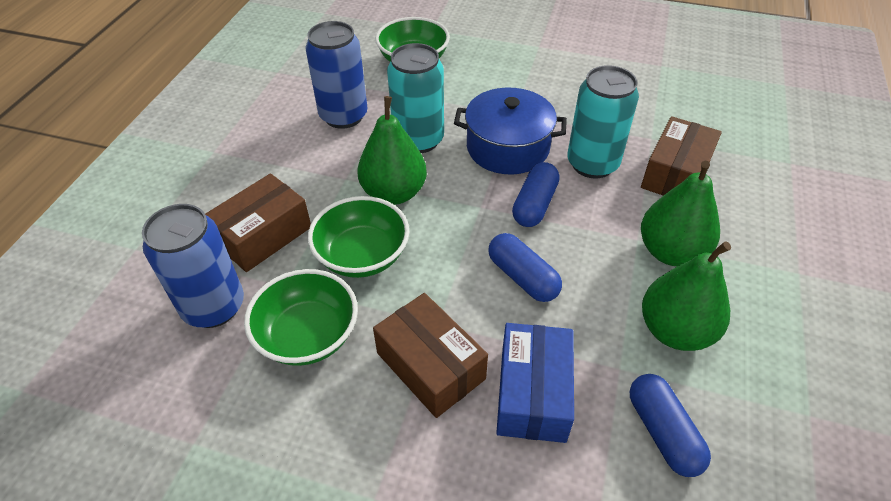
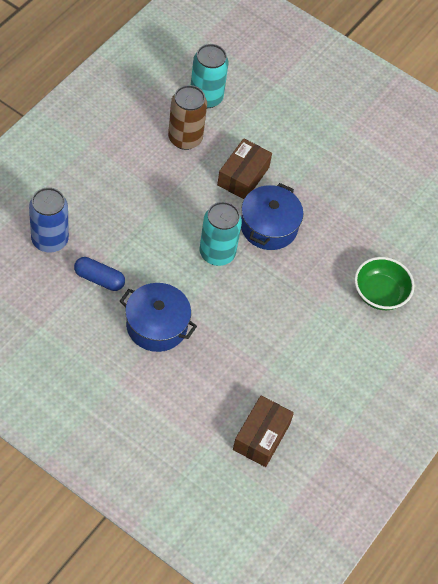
blue box: [496,323,574,443] = 1 -> none = 0
blue can: [142,204,244,328] [306,21,368,129] = 2 -> [29,187,69,253] = 1
blue capsule: [488,233,562,302] [512,162,560,227] [630,374,711,477] = 3 -> [74,257,125,291] = 1
blue pot: [454,88,567,175] = 1 -> [120,283,197,352] [241,183,303,250] = 2
brown box: [205,173,311,272] [373,293,488,418] [641,116,722,196] = 3 -> [217,138,272,199] [233,396,294,467] = 2
brown can: none = 0 -> [168,85,207,150] = 1
green bowl: [244,269,358,366] [308,196,409,278] [375,17,450,62] = 3 -> [354,257,415,310] = 1
green pear: [358,96,427,205] [641,161,720,266] [642,241,731,351] = 3 -> none = 0

